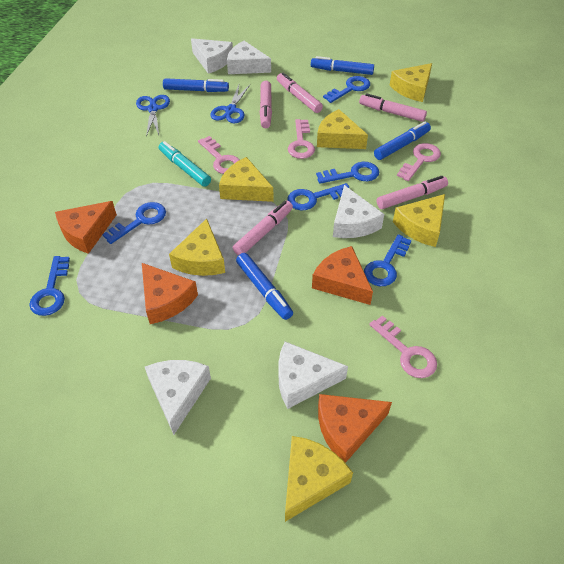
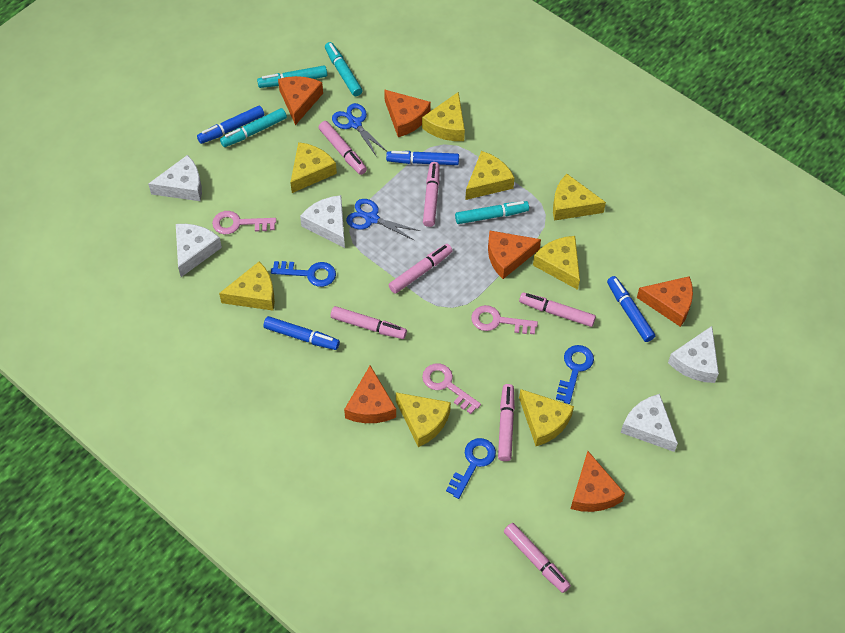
blue key: [29,256,70,316] [102,202,166,244] [287,183,349,210] [316,162,379,184] [323,76,370,103] [364,234,412,286] = 6 -> [271,261,336,287] [446,438,496,499] [556,345,594,404] = 3
orange cheese: [55,201,117,254] [142,263,198,324] [312,246,373,305] [318,394,392,463] = 4 -> [278,76,323,125] [344,365,396,423] [384,89,431,137] [488,231,541,279] [571,451,625,512] [637,276,693,327] = 6
pink key: [198,136,240,174] [288,119,315,159] [369,315,437,378] [397,143,441,181] = 4 -> [212,211,276,234] [422,363,481,414] [471,305,538,335] = 3
pink marker: [233,201,293,255] [260,81,272,128] [277,73,323,113] [359,93,427,122] [377,176,448,209] = 5 -> [318,121,367,175] [331,306,407,339] [389,244,453,294] [423,162,440,227] [498,384,515,461] [504,523,571,593] [519,292,596,327] = 7
turquoise marker: [159,141,211,187] = 1 -> [220,108,287,147] [257,65,327,88] [325,42,363,96] [455,201,529,224] = 4
yellow cheese: [169,219,225,276] [219,157,274,202] [285,436,353,522] [317,109,368,149] [390,63,432,102] [393,194,445,247] = 6 -> [219,261,275,311] [290,142,337,193] [396,392,451,447] [422,92,465,141] [465,151,515,200] [519,389,574,446] [533,236,580,290] [553,174,606,221] = 8

